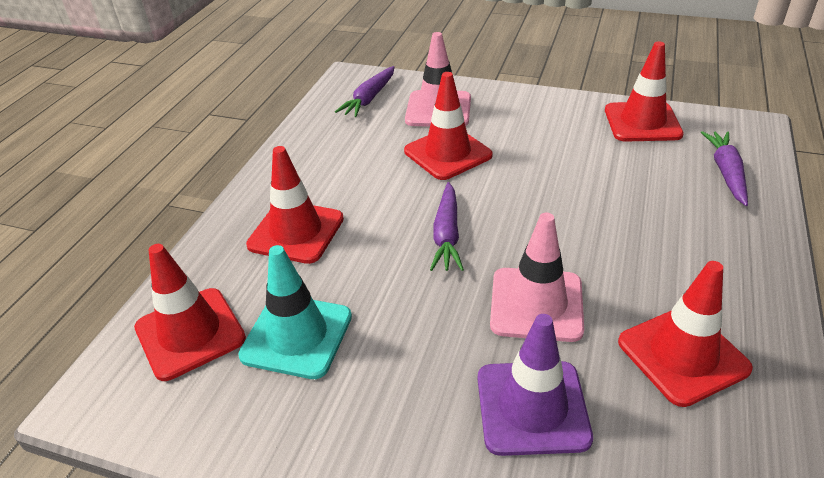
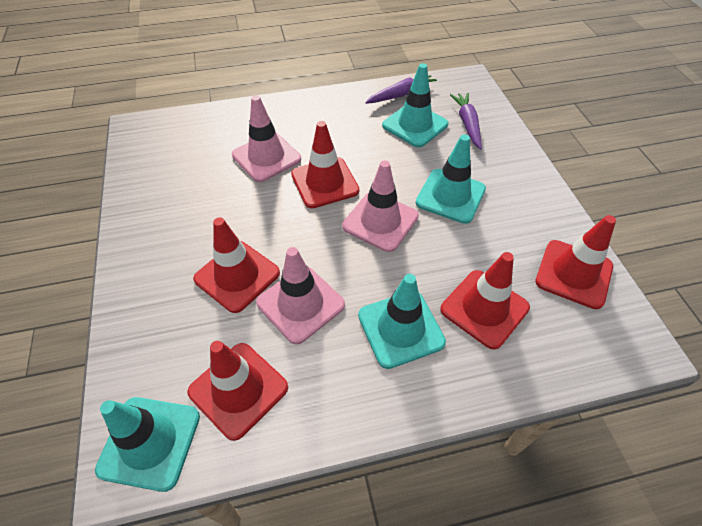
pink traffic cone: [405,32,471,127] [490,213,584,342] = 2 -> [232,95,301,182] [256,247,345,344] [342,160,419,252] = 3
purple carrot: [335,66,394,117] [430,182,464,271] [701,131,748,206] = 3 -> [365,75,437,104] [450,93,482,150] = 2
purple traffic cone: [478,314,593,456] = 1 -> none = 0
turquoise traffic cone: [238,245,352,379] = 1 -> [95,397,200,492] [358,274,446,369] [382,63,448,147] [416,134,486,224] = 4

